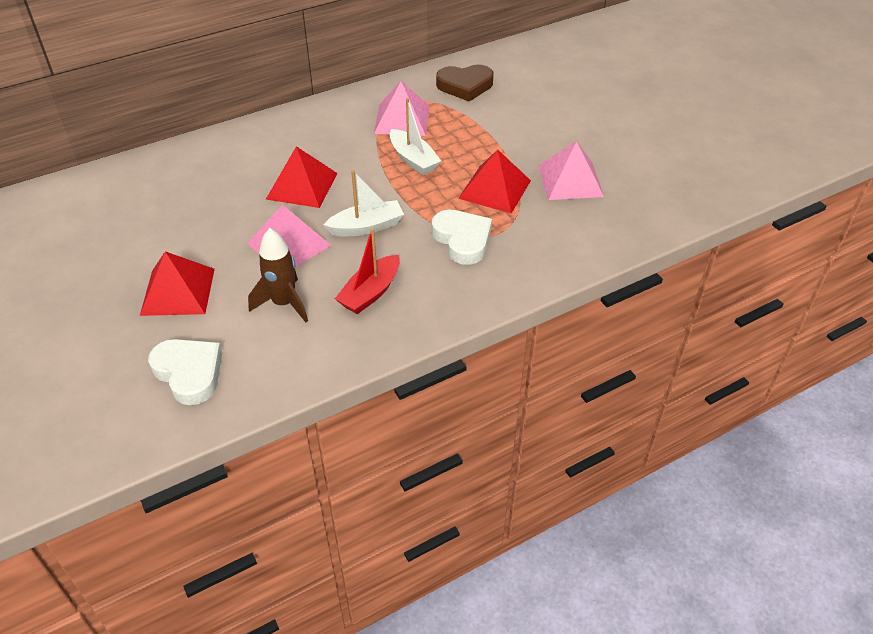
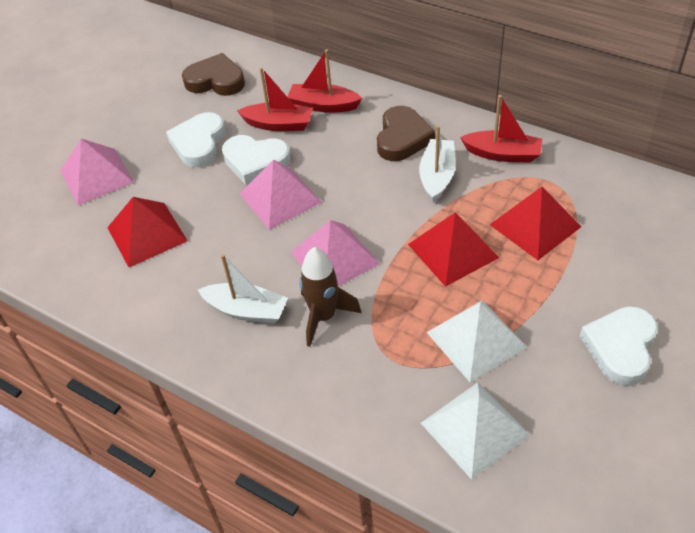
brown heart: [436,65,494,102] = 1 -> [182,53,245,96] [377,106,435,161] = 2
red boat: [335,228,400,314] = 1 -> [237,67,313,131] [287,49,362,113] [460,95,543,163] = 3
white heart: [148,339,222,405] [431,210,492,265] = 2 -> [166,112,226,168] [222,135,291,185] [580,306,658,386] = 3
white pyramid: none = 0 -> [421,382,530,480] [427,300,527,382] = 2

